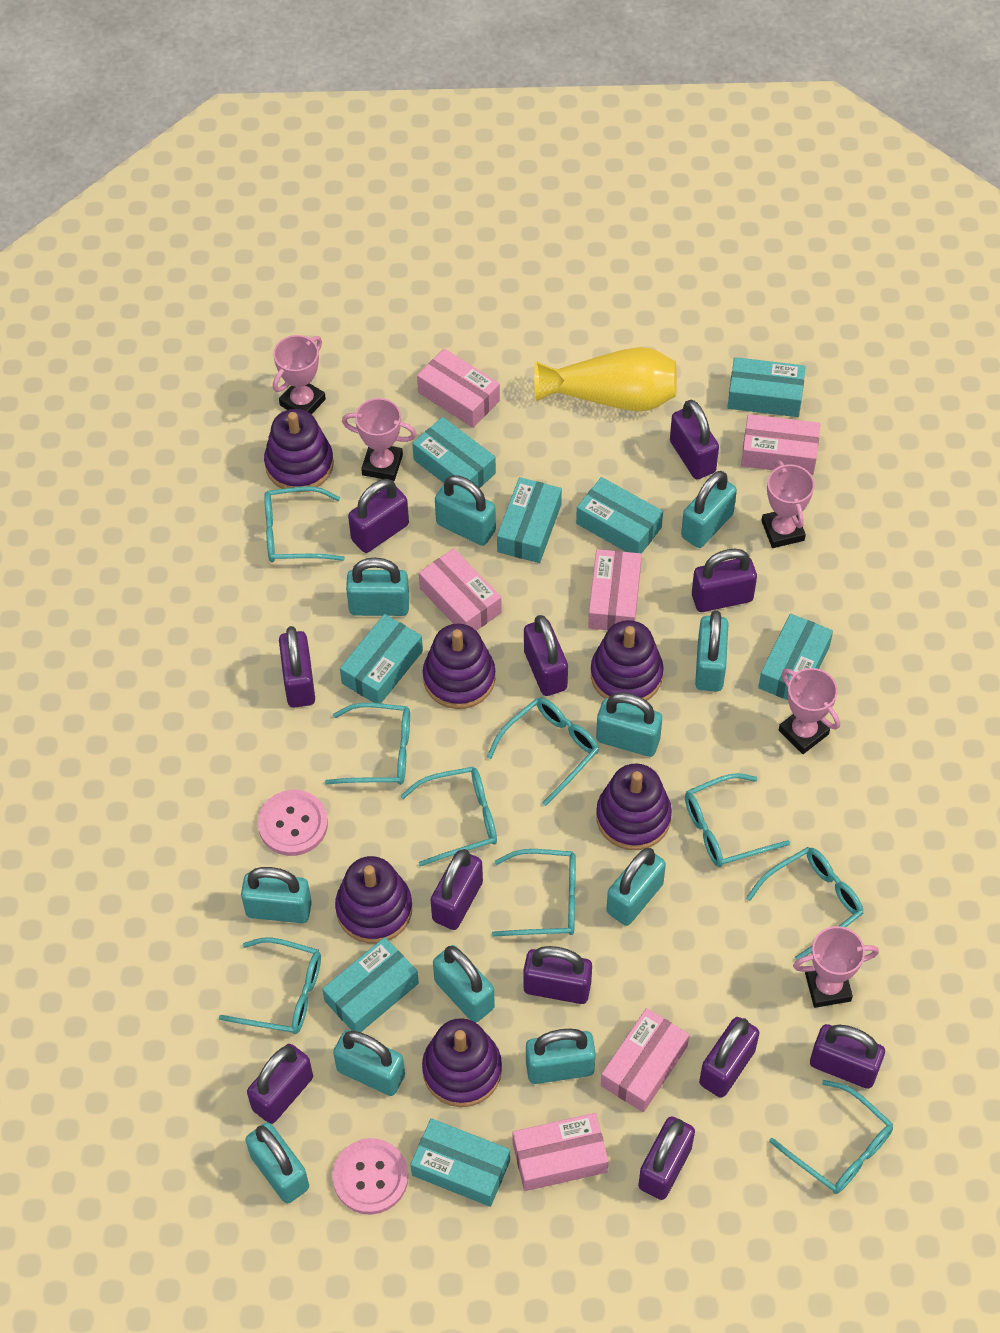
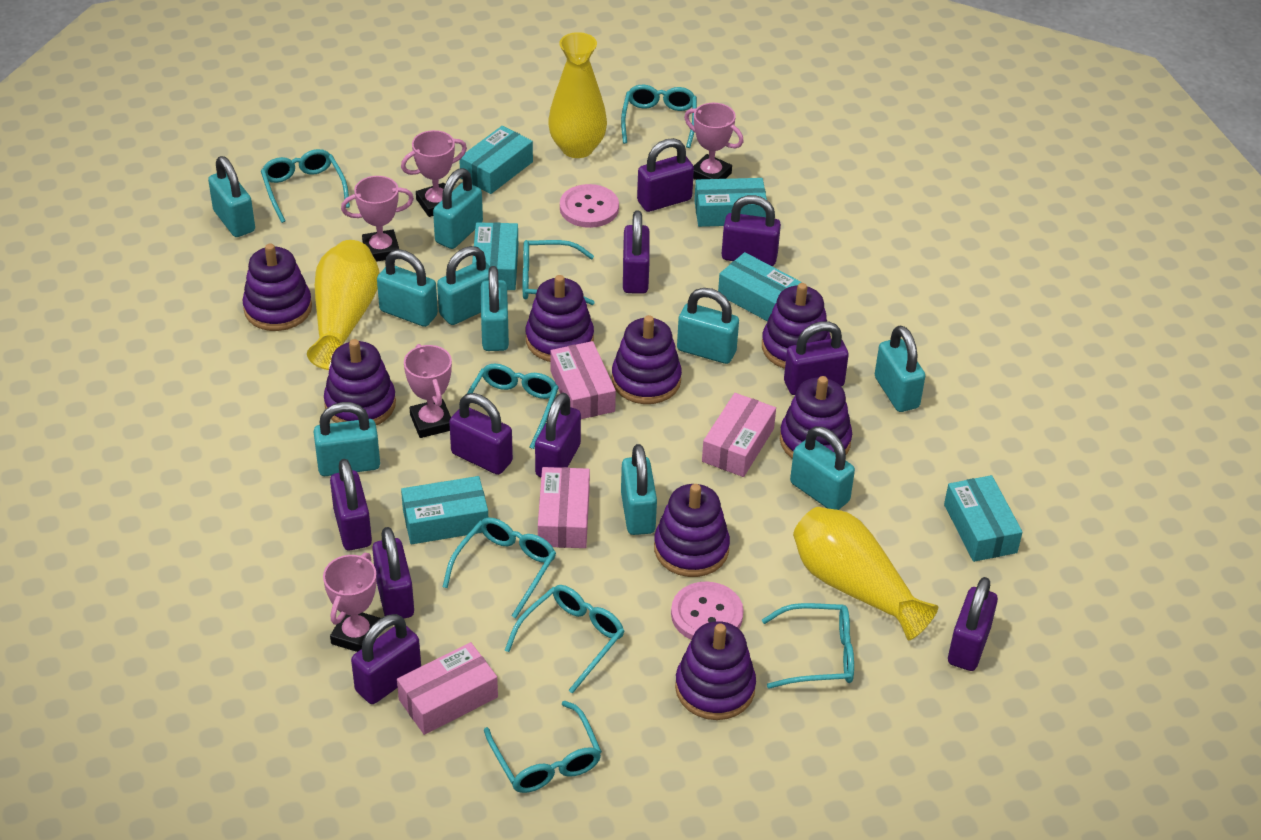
pink box: [417,348,500,428] [419,548,502,631] [513,1113,609,1191] [588,549,642,631] [601,1008,689,1112] [741,414,820,475] = 6 -> [397,642,498,735] [538,467,590,548] [551,341,616,419] [702,393,776,477] = 4
purple padlock: [247,1044,313,1124] [279,626,315,708] [348,479,409,553] [431,849,483,930] [523,946,592,1004] [524,615,568,696] [638,1116,695,1200] [670,400,719,479] [692,549,757,612] [699,1017,760,1098] [810,1024,885,1089] = 11 -> [330,459,372,550] [351,614,421,704] [372,527,414,618] [449,393,513,475] [535,393,581,477] [623,211,650,294] [637,138,694,212] [722,195,781,266] [784,321,849,395] [948,577,998,671] = 10
purple stacking toy: [264,409,334,492] [335,856,412,944] [422,1018,502,1107] [423,624,495,709] [591,620,664,701] [596,763,672,850] = 6 -> [242,244,312,331] [324,339,396,425] [526,275,594,362] [612,315,682,404] [654,484,730,577] [675,621,756,720] [762,283,831,369] [780,376,852,459] = 8
turquoise box: [322,937,419,1032] [340,614,423,703] [410,1118,510,1207] [412,417,496,489] [497,477,562,563] [576,477,663,554] [727,357,806,417] [758,614,833,700] = 8 -> [401,476,488,544] [459,126,533,194] [472,222,518,290] [694,178,767,227] [718,252,802,321] [944,475,1023,562] = 6
turquoise glasses: [218,938,321,1034] [264,486,345,562] [325,703,410,785] [400,767,497,866] [487,698,599,806] [492,849,576,937] [685,773,790,867] [746,847,864,960] [769,1080,893,1194] = 9 -> [261,149,350,223] [443,517,556,618] [467,364,559,449] [484,701,602,793] [504,585,624,694] [523,240,595,305] [621,85,697,148] [762,603,854,689] = 8
turquoise padlock: [241,867,312,923] [245,1122,309,1204] [333,1030,405,1096] [346,558,409,616] [433,945,495,1023] [435,475,496,546] [526,1029,596,1084] [596,692,662,757] [606,848,666,926] [681,471,737,548] [695,610,729,692] = 11 -> [208,156,255,237] [314,402,380,476] [377,249,438,327] [433,168,483,249] [437,246,490,325] [481,266,509,351] [621,444,657,535] [677,288,739,364] [790,426,855,510] [875,325,925,412] = 10
yellow vase: [534,347,677,412] = 1 -> [307,240,380,370] [548,32,607,158] [793,507,938,640] = 3

